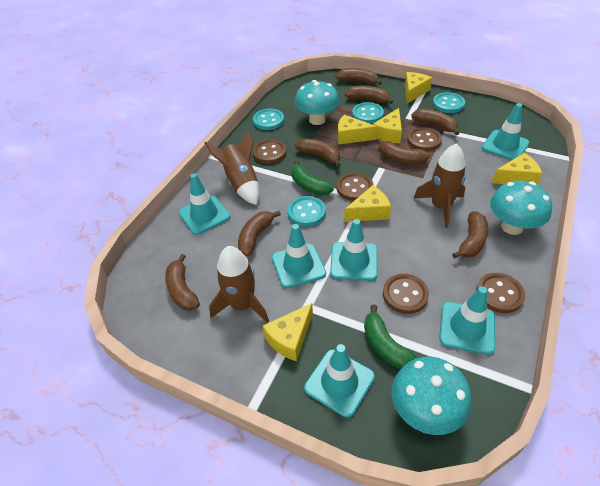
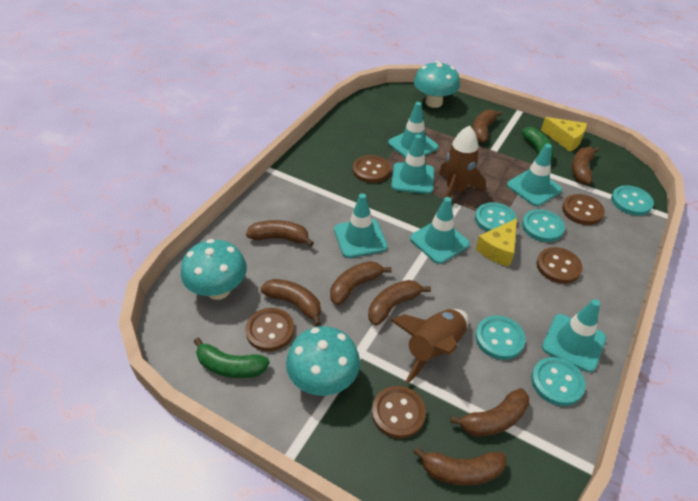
brown rocket: [204,131,259,205] [209,246,269,323] [414,143,466,228] = 3 -> [390,309,469,384] [439,125,486,197] = 2
turquoise button: [253,109,284,130] [288,196,326,227] [352,102,384,124] [433,92,465,113] = 4 -> [475,202,517,232] [475,316,526,360] [522,209,565,242] [531,357,586,406] [611,185,654,216] = 5
yellow cheese: [263,303,313,361] [338,115,377,145] [344,185,391,222] [373,108,402,143] [405,72,432,104] [492,153,542,185] = 6 -> [476,218,517,267] [541,117,587,152] = 2

